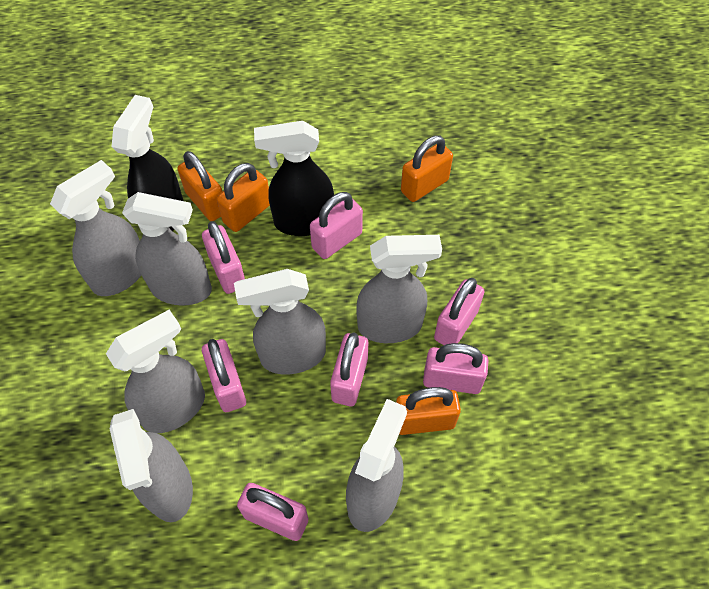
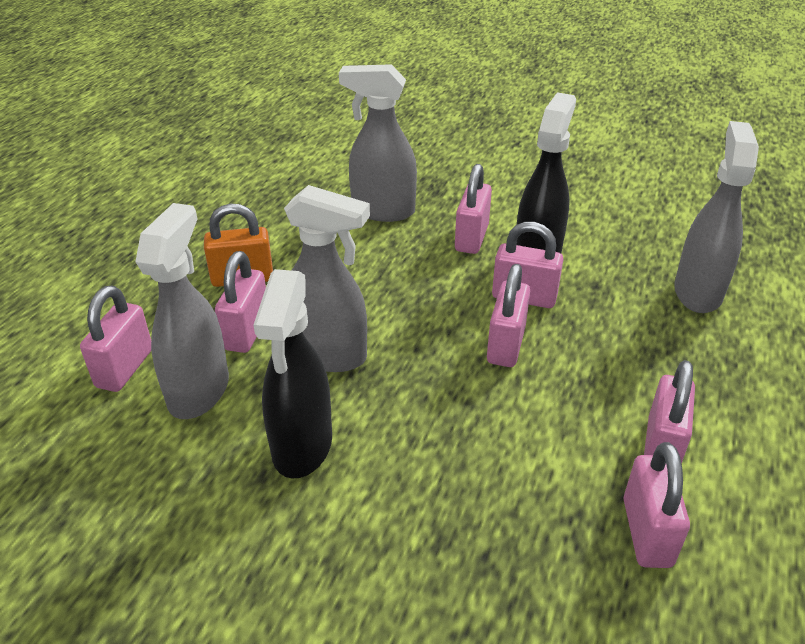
grey spray bottle: [50,160,141,296] [106,310,205,433] [110,409,193,522] [122,192,212,306] [234,269,326,374] [346,399,407,532] [357,235,442,343] = 7 -> [135,203,229,419] [284,185,370,372] [339,64,417,222] [674,121,759,313] = 4
orange padlock: [177,151,223,221] [217,163,270,232] [396,387,461,435] [401,136,453,202] = 4 -> [204,203,273,287] = 1

